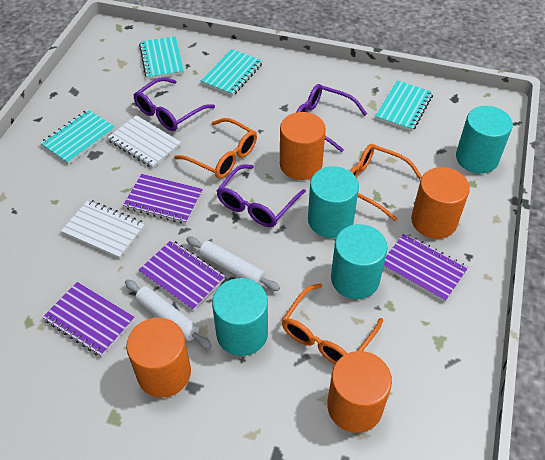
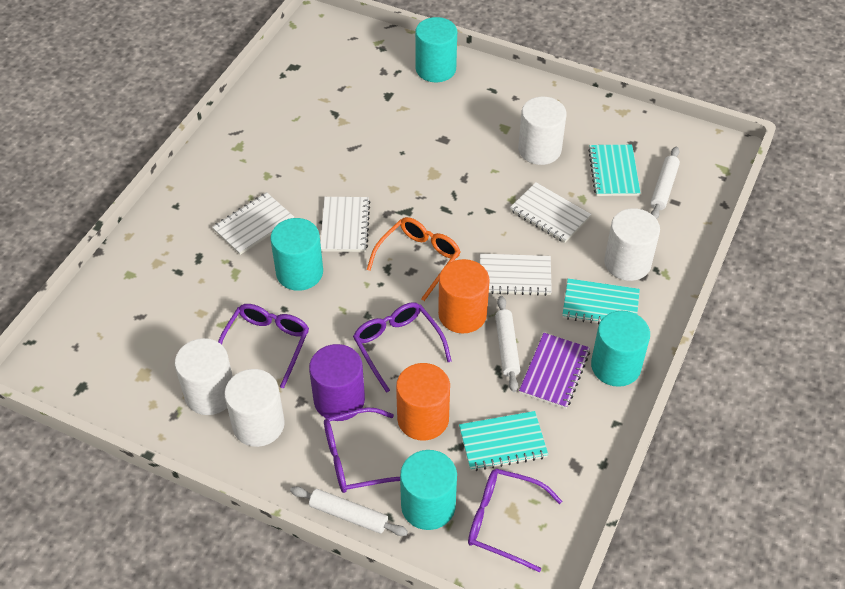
orange cylinder: [126,318,191,398] [280,112,326,180] [327,351,392,433] [411,167,470,239] = 4 -> [396,363,450,441] [438,259,490,333] = 2
orange glasses: [174,118,257,179] [282,283,383,364] [350,144,422,221] = 3 -> [367,217,461,301] = 1
purple cylinder: none = 0 -> [309,344,365,421] = 1
purple glasses: [134,77,215,131] [217,164,306,227] [296,84,367,152] = 3 -> [218,304,309,389] [324,408,400,493] [353,302,452,393] [468,469,562,572] = 4
purple notebook: [43,282,135,357] [123,174,203,224] [138,240,225,311] [383,233,468,302] = 4 -> [519,333,590,409] = 1
turquoise notebook: [40,110,115,164] [139,36,184,79] [201,49,263,96] [375,80,433,131] = 4 -> [459,411,548,471] [562,278,640,324] [588,145,640,196] = 3
white cylinder: none = 0 -> [175,338,233,415] [224,369,285,447] [518,97,566,165] [604,208,660,281] = 4
white notebook: [61,200,145,259] [107,115,181,168] = 2 -> [212,192,294,255] [320,197,370,252] [480,254,552,296] [510,182,591,243] = 4
white rolling pin: [125,279,212,349] [186,237,280,291] = 2 -> [290,486,408,536] [495,296,520,392] [650,147,680,219] = 3

